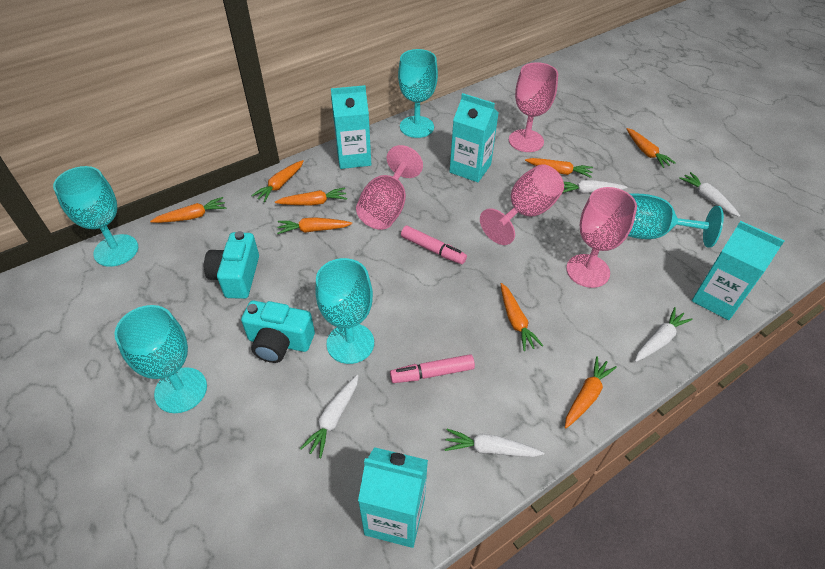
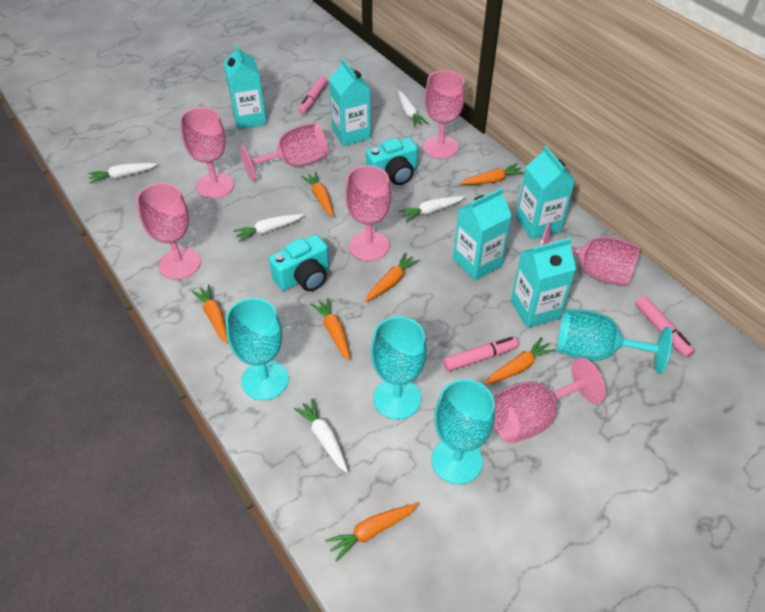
orange carrot: [150,197,227,223] [251,160,304,202] [275,187,347,205] [277,217,352,234] [501,283,543,351] [525,158,593,178] [565,356,617,428] [627,128,676,168] = 8 -> [191,284,228,343] [301,172,334,217] [311,298,350,360] [325,504,418,562] [365,252,420,302] [460,163,525,185] [485,337,556,385] = 7
pink goblet: [356,145,423,230] [480,164,564,245] [509,62,558,152] [566,187,637,288] = 4 -> [136,183,201,279] [180,107,234,199] [240,122,328,182] [345,165,391,261] [423,70,465,159] [493,357,606,444] [540,222,640,286] = 7
pink marker: [390,354,475,383] [401,226,467,264] = 2 -> [298,76,328,114] [443,336,518,372] [635,296,695,358] = 3
turquoise carton: [331,85,371,169] [358,447,428,548] [450,93,499,182] [692,221,785,320] = 4 -> [224,43,267,129] [329,59,371,146] [453,188,512,281] [511,238,576,328] [516,146,575,239] = 5
turquoise goblet: [53,166,138,267] [115,305,207,413] [315,258,374,364] [398,49,438,138] [628,194,724,248] = 5 -> [225,298,289,400] [371,316,427,420] [431,379,495,484] [557,309,672,373] = 4

